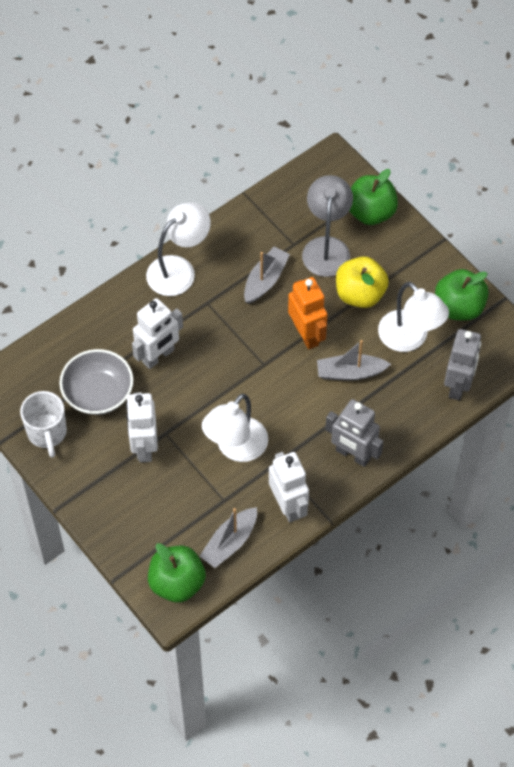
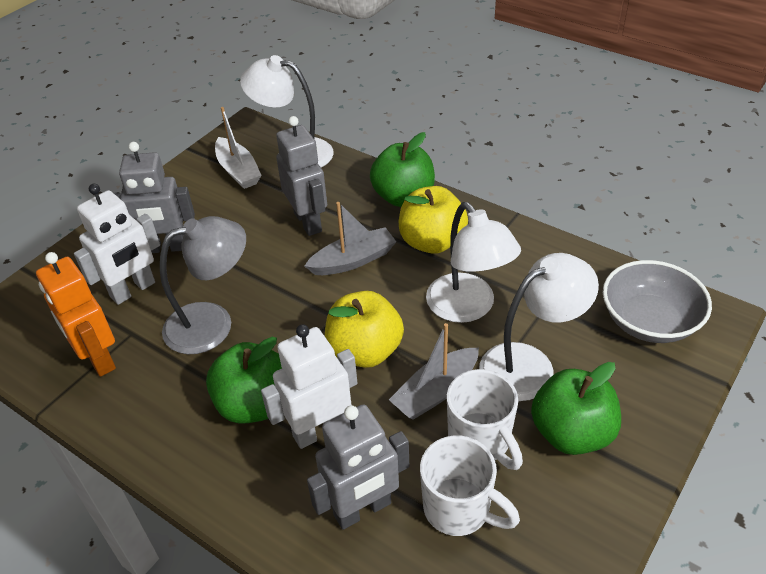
grey boat: [200,507,257,568] [244,247,290,304] [317,340,391,381] = 3 -> [305,202,396,275] [389,323,479,420] = 2
grey robot: [325,399,383,467] [444,329,481,401] = 2 -> [114,142,195,253] [276,116,327,236] [307,404,409,530] = 3
white boat: none = 0 -> [215,107,262,189] = 1
white mug: [20,391,67,458] = 1 -> [420,436,520,536] [447,369,523,470] = 2
white robot: [126,392,158,462] [132,298,183,369] [269,452,309,522] = 3 -> [74,184,160,305] [261,324,357,449] = 2
yellow apple: [336,256,389,308] = 1 -> [325,291,404,368] [399,186,468,254] = 2

